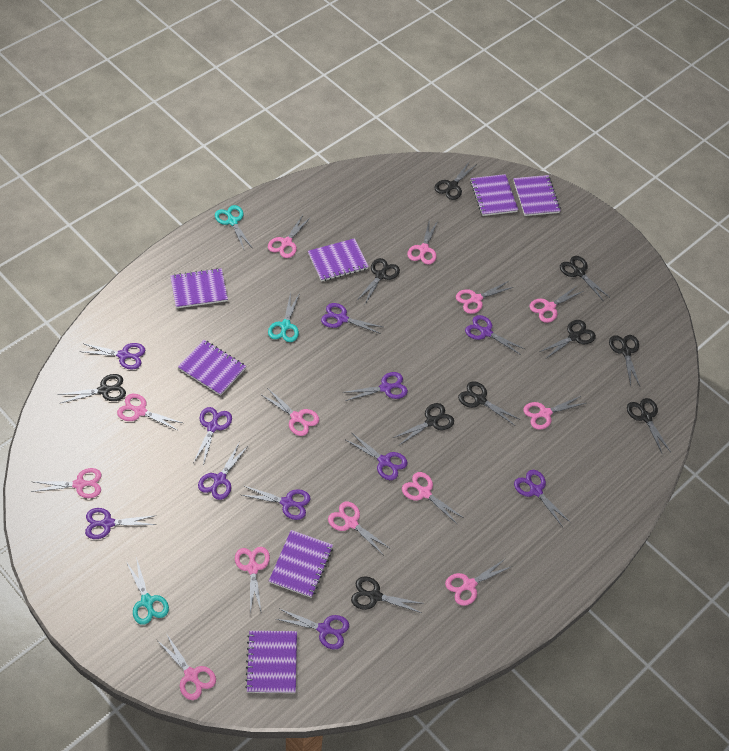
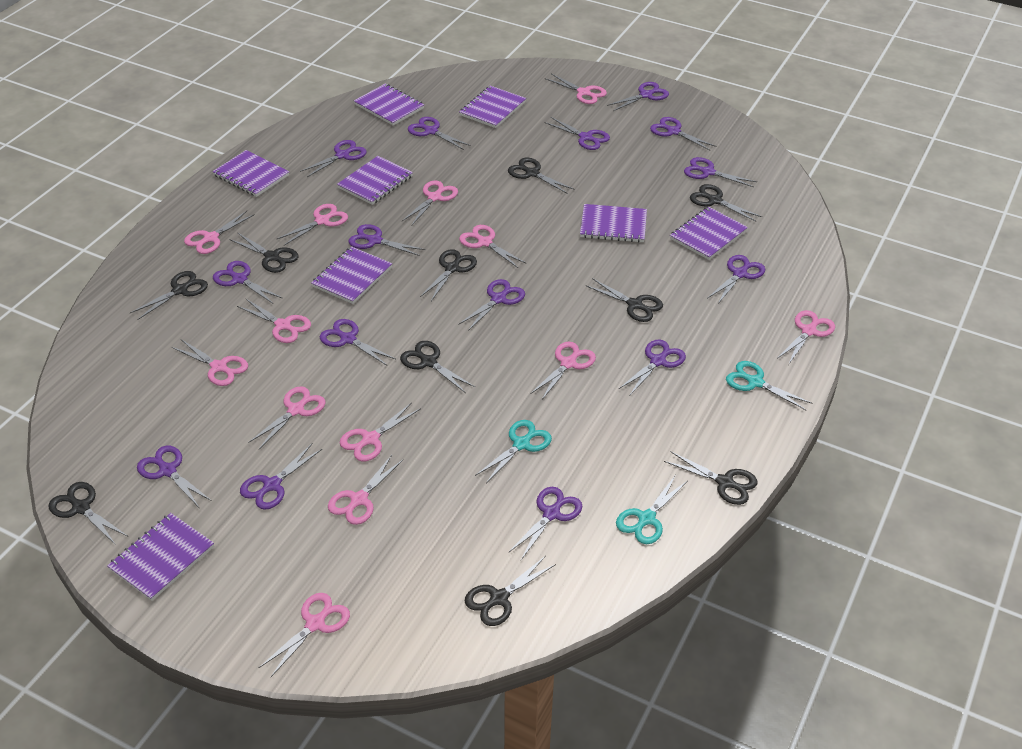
purple notebook: [170,268,228,308] [178,340,246,396] [245,631,297,693] [269,530,333,598] [308,238,369,282] [470,174,518,216] [513,175,561,216] = 7 -> [107,513,214,601] [212,150,289,197] [311,246,392,304] [337,156,413,205] [354,84,424,125] [459,86,526,128] [580,204,647,243] [670,207,748,260] = 8
purple scissors: [79,343,146,369] [85,508,157,539] [193,407,232,466] [198,443,249,500] [242,486,310,520] [276,609,349,649] [321,303,383,334] [342,372,408,401] [346,432,408,480] [465,315,525,355] [514,470,571,527] = 11 -> [137,446,212,507] [213,261,283,304] [240,443,322,510] [300,140,367,177] [320,319,395,366] [348,224,425,256] [408,117,471,150] [458,279,525,331] [508,487,582,560] [545,117,610,150] [607,82,669,111] [619,339,686,396] [650,117,716,151] [684,157,757,187] [708,255,765,304] = 15

